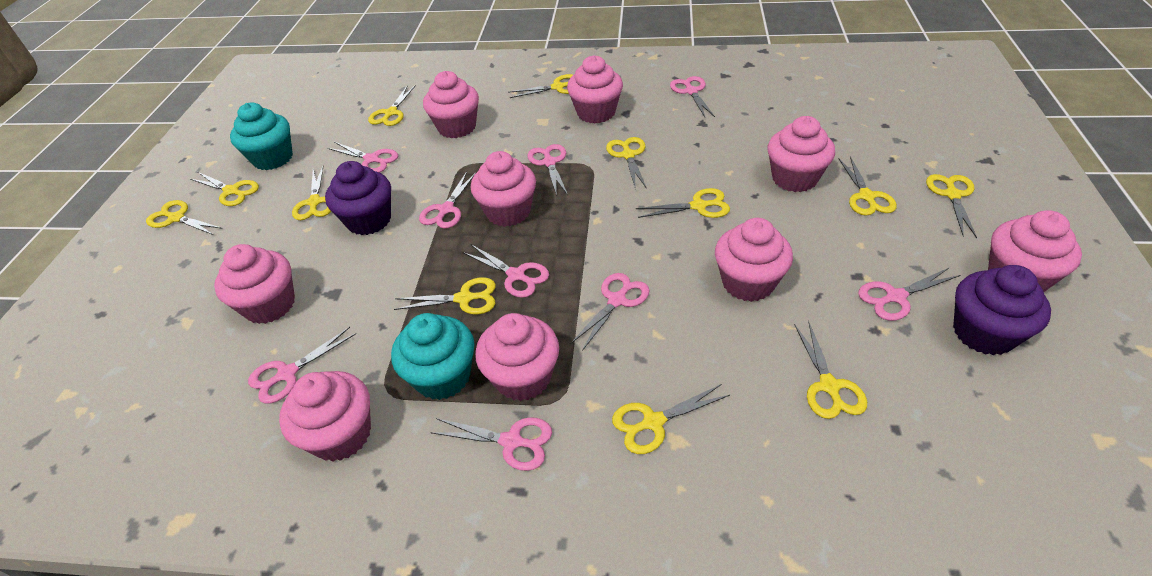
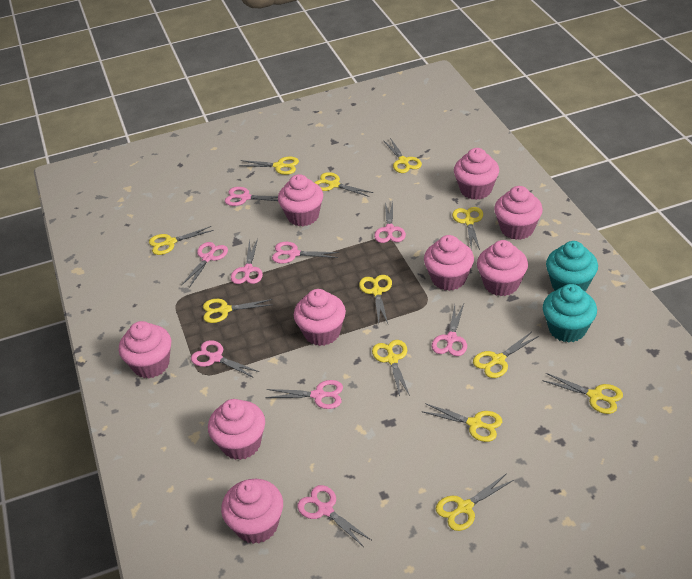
purple cupcake: [325,161,391,235] [953,265,1051,355] = 2 -> none = 0

